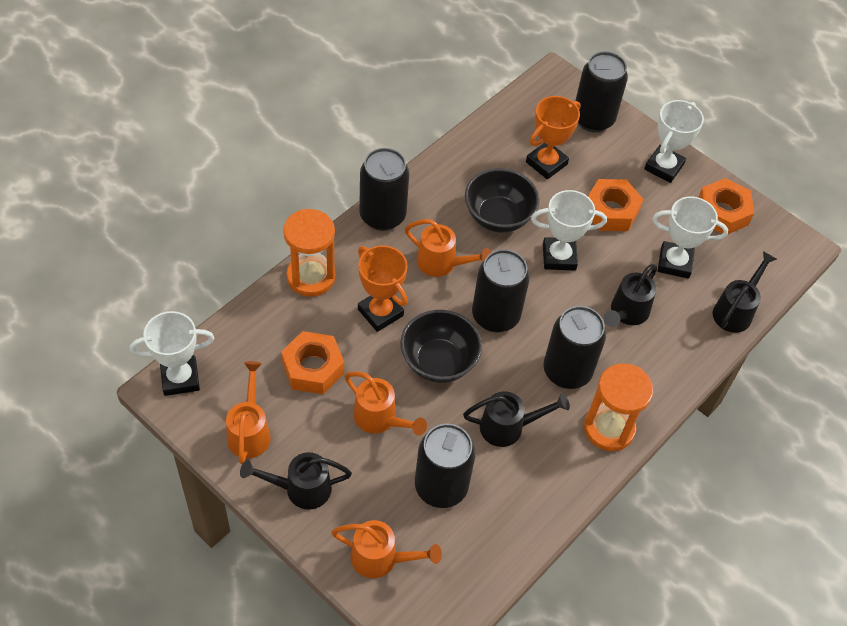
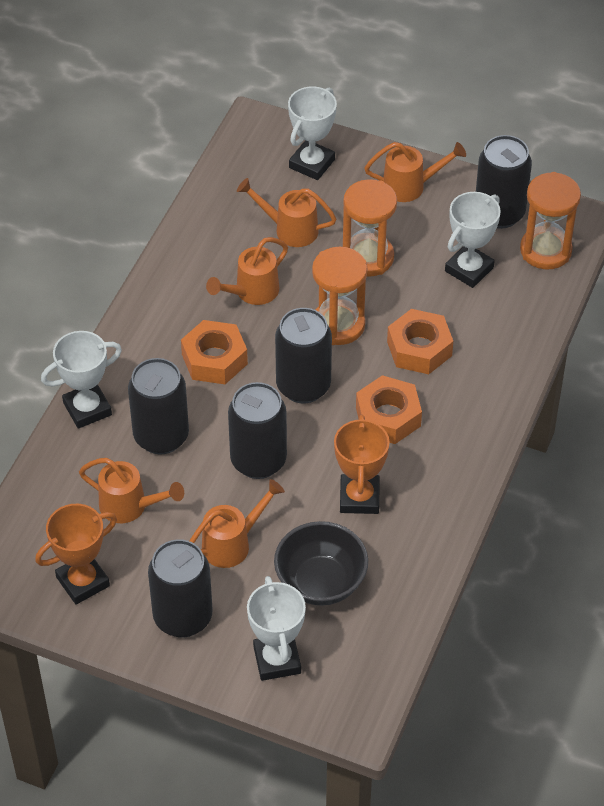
black bowl: [401,310,482,383] [465,168,539,233] = 2 -> [274,521,368,606] = 1
black watering can: [240,452,352,510] [463,391,570,447] [604,264,657,327] [713,251,777,333] = 4 -> none = 0
orange hourglass: [283,209,335,297] [584,363,653,451] = 2 -> [312,247,367,345] [343,179,397,277] [520,172,581,269] = 3
orange watering can: [226,361,270,464] [332,520,442,578] [345,372,427,436] [405,219,492,277] = 4 -> [79,458,184,523] [189,479,285,568] [206,237,288,305] [237,178,336,247] [364,142,466,202] = 5

